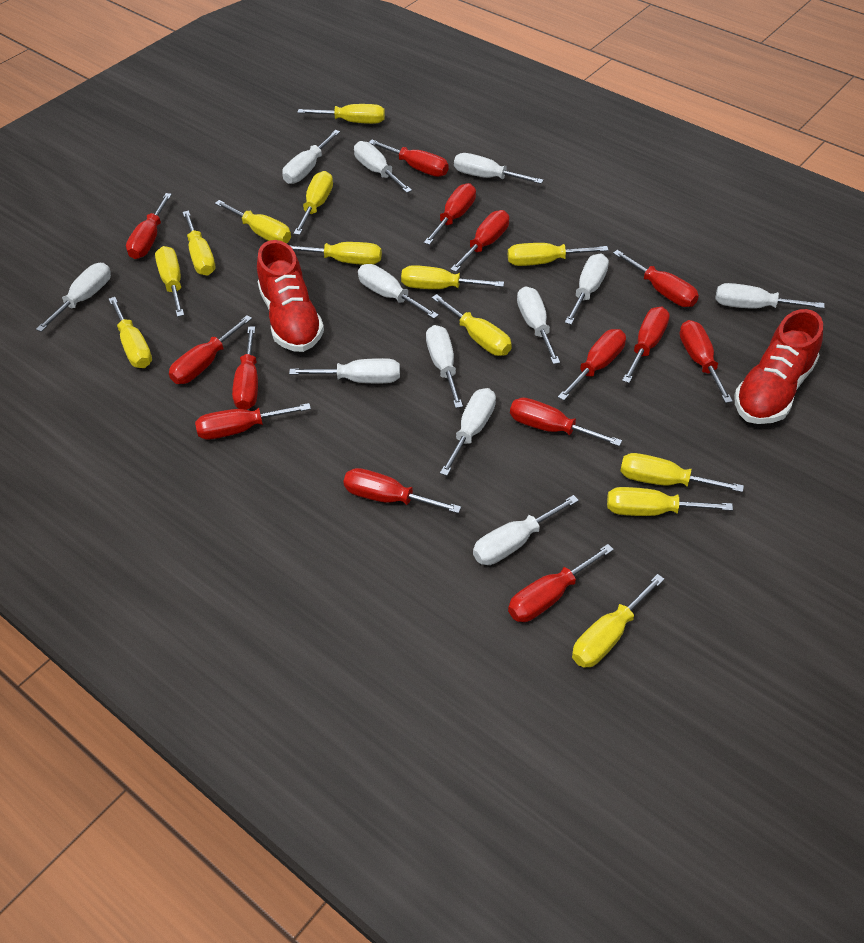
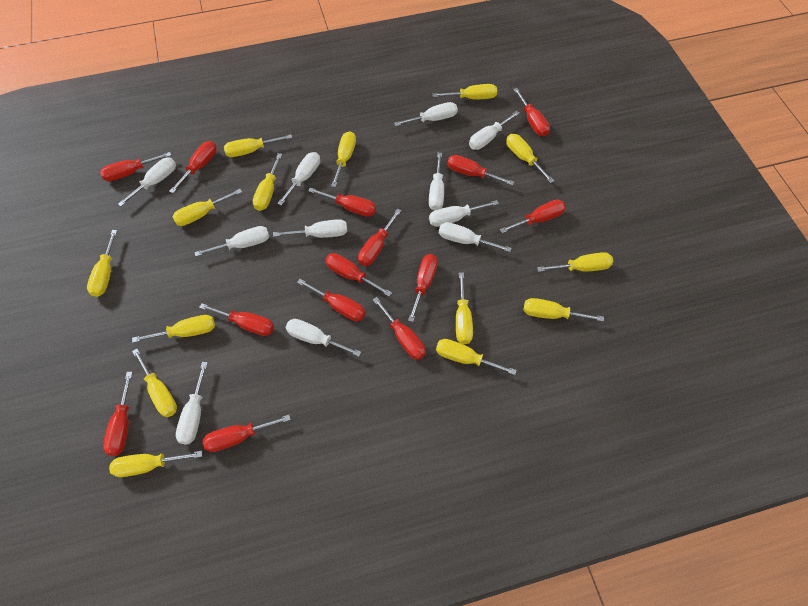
red shoe: [257,240,324,352] [734,309,823,424] = 2 -> none = 0
white screwdriver: [36,263,111,332] [282,130,340,184] [289,358,400,383] [354,141,412,193] [358,264,439,319] [426,325,463,408] [440,388,496,476] [454,153,544,184] [473,495,579,565] [517,286,560,364] [565,254,609,325] [715,283,825,309] = 12 -> [118,157,176,206] [176,362,208,445] [194,226,269,256] [273,219,347,238] [277,152,320,206] [286,319,361,357] [394,102,458,126] [429,153,444,211] [429,200,499,227] [439,222,512,252] [469,111,520,150] = 11
yellow screwdriver: [109,297,152,368] [155,246,184,317] [182,210,215,276] [215,200,291,243] [289,242,382,265] [294,171,333,235] [297,104,385,124] [401,265,504,289] [432,294,512,356] [508,243,609,266] [572,574,664,668] [607,487,733,516] [620,453,744,492] = 13 -> [87,230,117,297] [109,451,202,477] [132,315,215,343] [132,349,177,417] [172,189,242,226] [224,134,292,157] [253,153,282,211] [331,131,356,187] [432,84,497,99] [436,339,517,375] [456,272,473,344] [506,134,554,183] [524,298,604,322] [537,252,613,272] = 14

